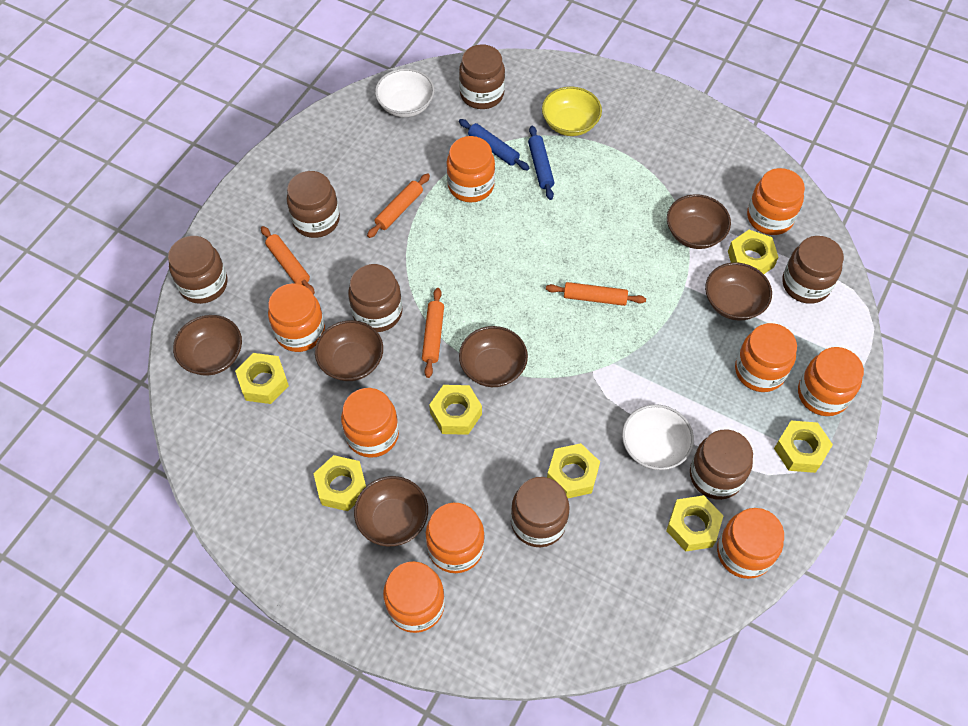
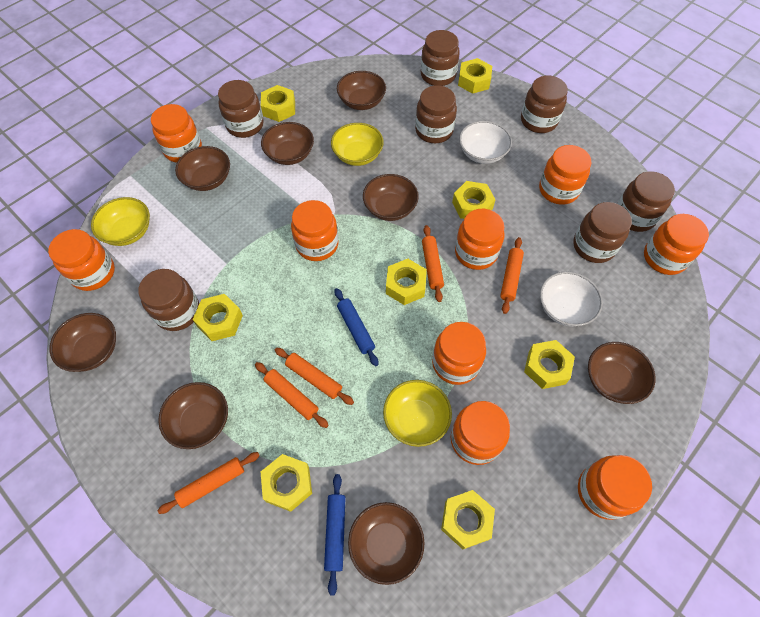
brown bowl: [173,315,242,376] [315,320,383,381] [354,476,428,547] [459,326,528,387] [667,194,731,249] [705,262,772,321] = 6 -> [49,313,116,372] [158,382,228,449] [175,146,230,191] [261,122,314,165] [337,71,386,110] [348,502,425,585] [363,174,419,221] [588,342,656,404] = 8
orange rolling pin: [261,226,315,295] [367,173,430,238] [422,288,444,378] [546,282,646,306] = 4 -> [157,452,260,514] [255,362,329,428] [275,347,354,405] [422,225,444,302] [500,237,524,314] = 5
yellow bowl: [542,87,602,136] = 1 -> [91,197,150,246] [331,123,384,166] [383,380,452,447] = 3
yellow nut: [235,353,289,404] [313,455,366,511] [429,385,482,435] [547,443,600,498] [666,495,724,552] [728,230,778,274] [774,421,833,473] = 7 -> [192,294,243,341] [261,85,295,122] [261,454,312,512] [386,259,427,305] [441,490,495,549] [452,181,496,219] [458,58,492,94] [524,340,575,389] = 8

